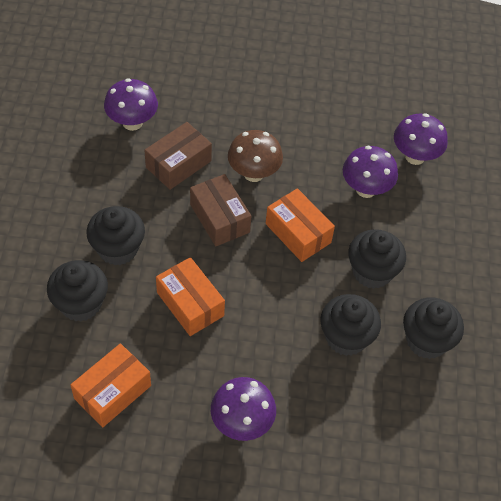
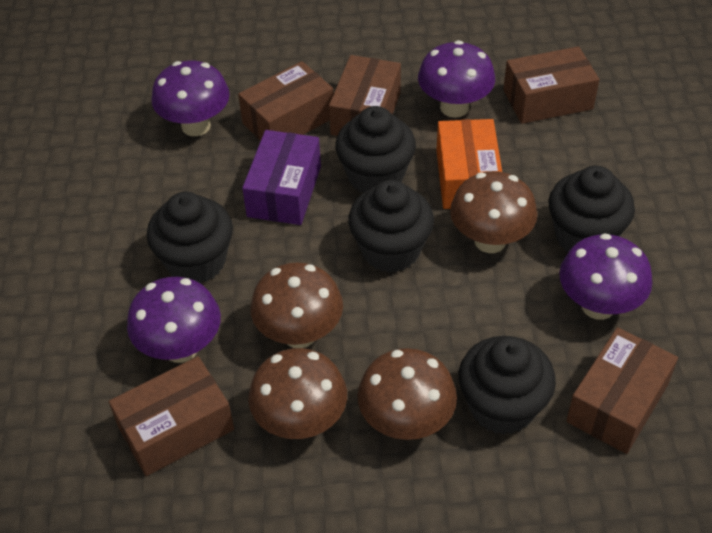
brown box: [144,122,212,190] [190,174,251,247] = 2 -> [109,356,234,476] [238,61,334,141] [329,55,401,136] [503,46,599,124] [566,327,678,454] = 5
brown mushroom: [228,130,283,182] = 1 -> [248,348,347,439] [250,263,343,348] [357,348,457,440] [450,171,537,253] = 4
orange box: [71,343,151,427] [156,257,225,336] [266,188,335,262] = 3 -> [436,119,502,209] = 1
purple box: none = 0 -> [242,130,321,225] = 1

